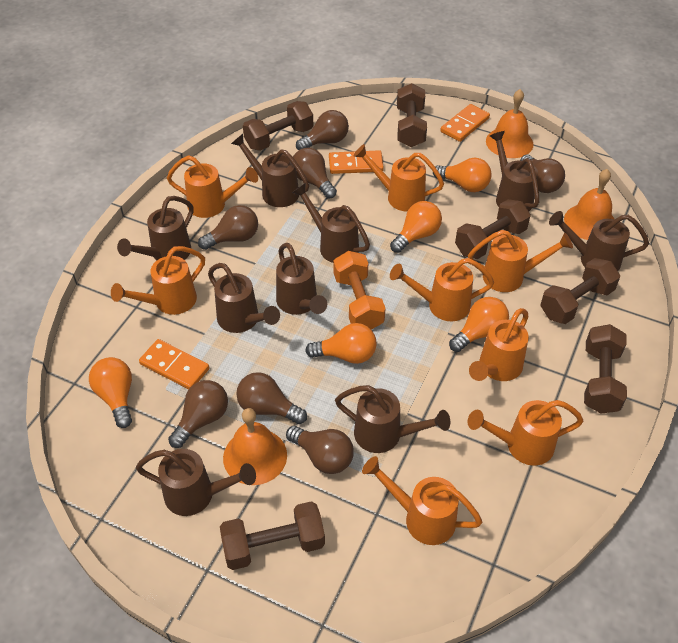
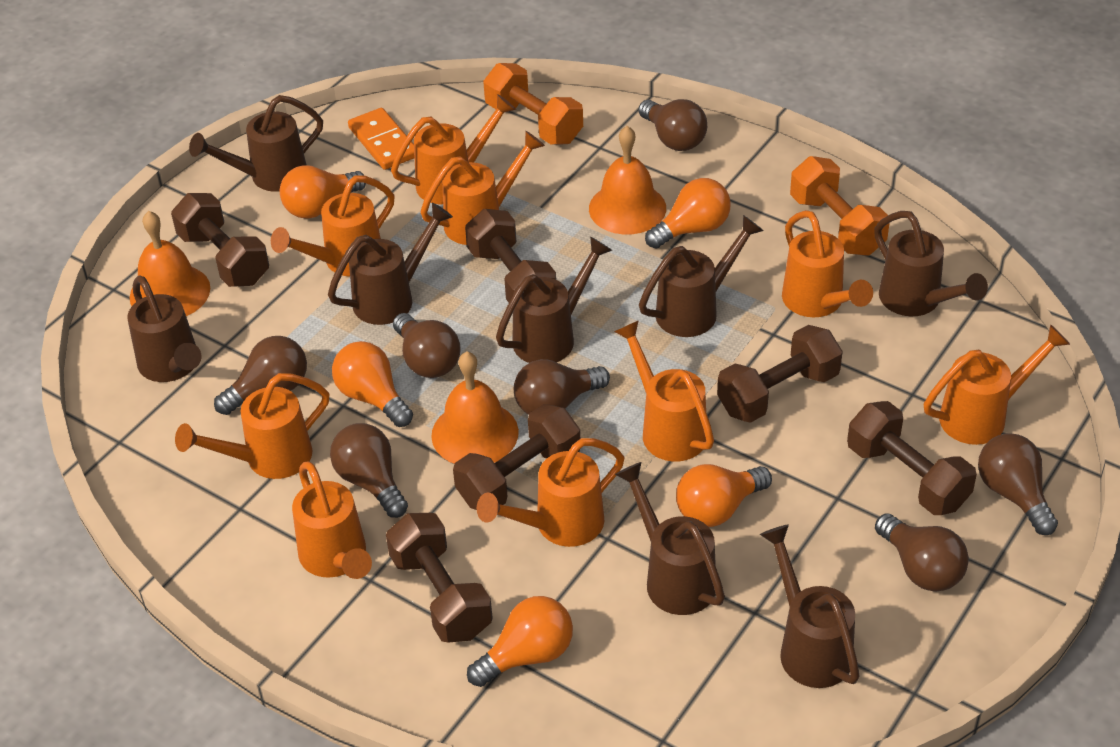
brown watering can: [117,196,194,260] [136,449,256,516] [208,263,280,333] [231,134,309,207] [276,243,327,315] [292,183,370,263] [335,385,450,453] [490,131,539,211] [549,211,649,271] = 9 -> [127,275,201,382] [189,95,323,192] [328,203,453,325] [496,236,612,363] [615,462,725,615] [639,215,764,337] [760,525,859,688] [874,211,988,316] = 8
orange domino: [139,339,209,389] [329,150,384,174] [440,104,490,142] = 3 -> [348,108,414,170] = 1
orange dumbbell: [334,251,385,330] = 1 -> [483,63,583,145] [790,156,889,256] = 2
orange watering can: [111,246,205,315] [167,155,258,218] [353,144,444,211] [362,456,482,545] [390,258,494,321] [468,230,573,292] [468,400,583,466] [469,308,529,381] = 8 -> [175,373,330,479] [271,175,395,277] [292,462,372,579] [391,94,516,204] [420,131,545,245] [477,438,624,547] [614,320,714,462] [782,210,873,317] [924,324,1070,445] = 9

